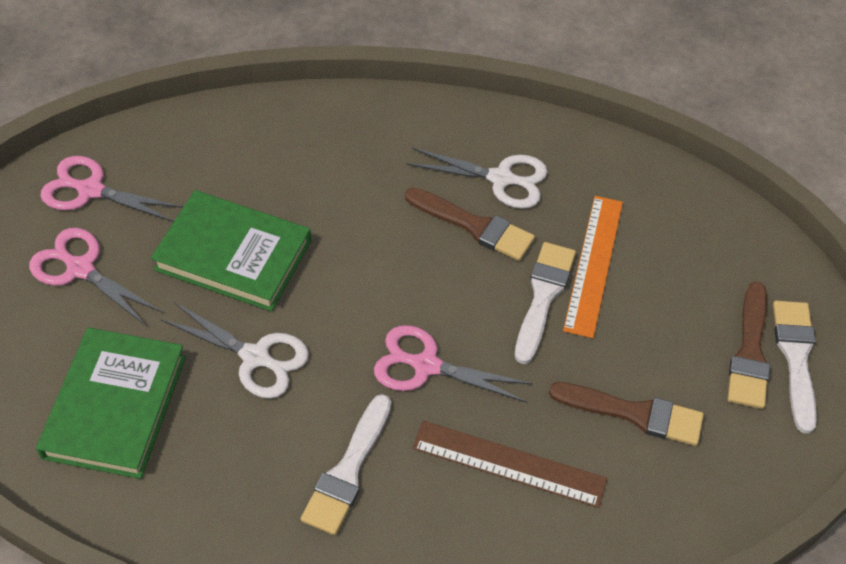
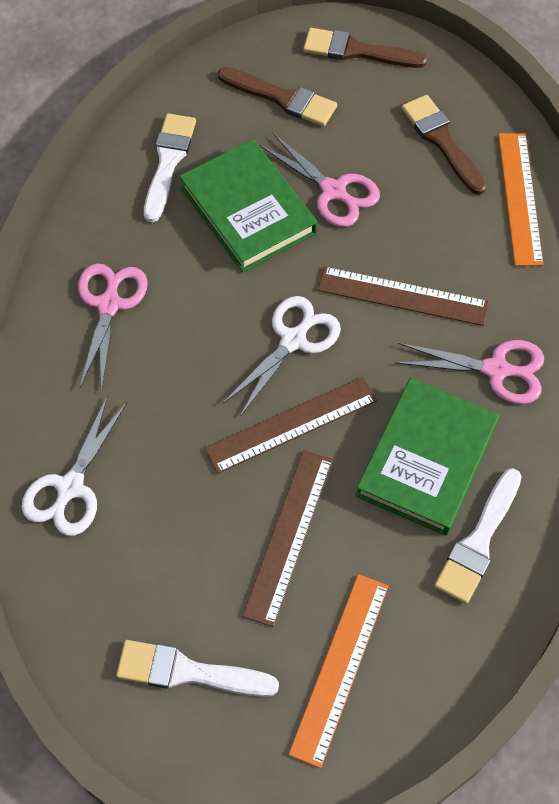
brown ruler: [412,420,607,508] = 1 -> [204,377,377,474] [242,450,332,627] [317,266,489,326] = 3
orange ruler: [563,196,623,338] = 1 -> [288,574,389,768] [498,133,544,266] = 2

